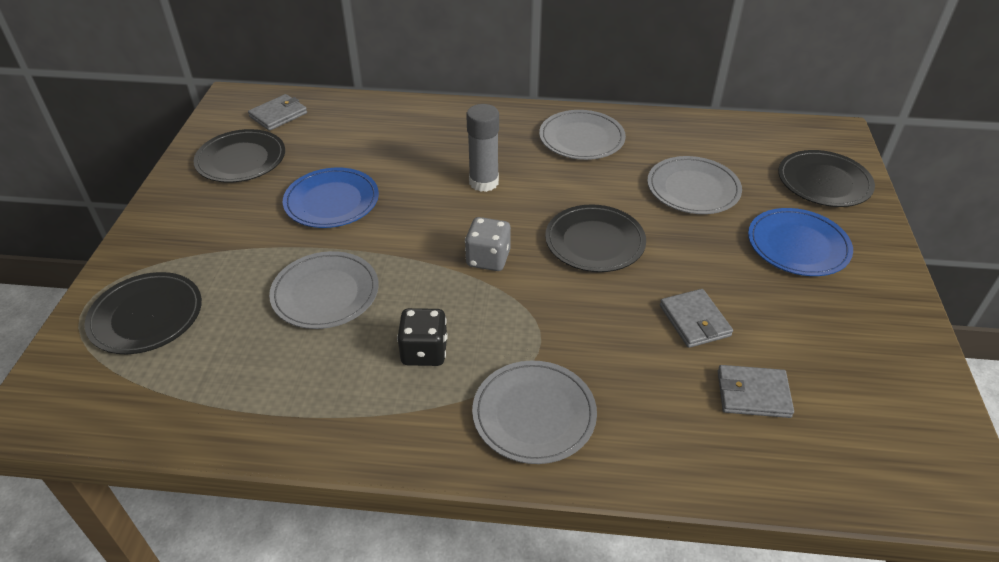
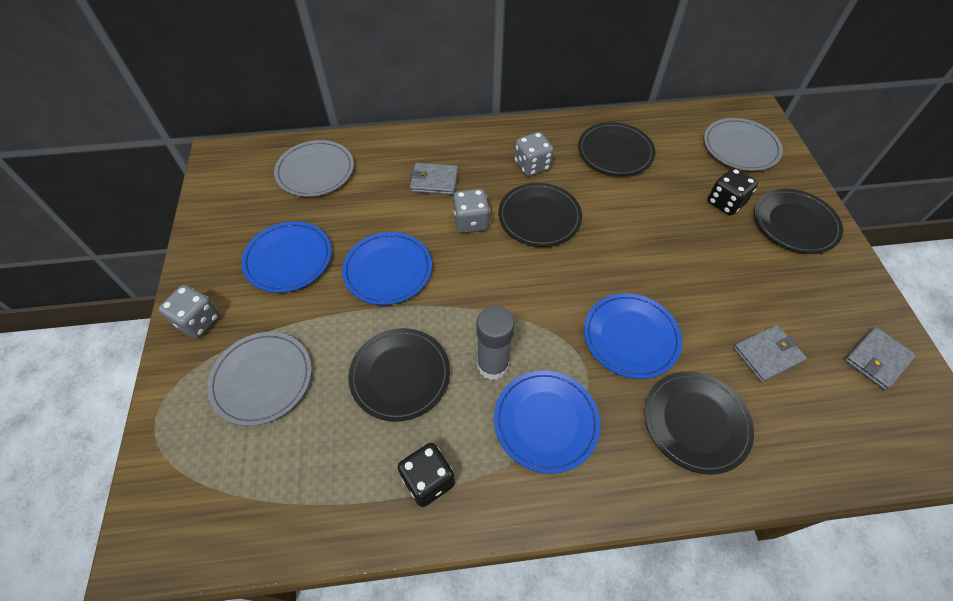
black dice: [397,308,448,366] = 1 -> [398,443,455,507] [707,168,758,216] = 2
black plate: [85,272,202,354] [194,129,285,183] [545,204,646,272] [778,150,875,207] = 4 -> [348,328,450,422] [498,183,582,247] [578,122,655,176] [645,371,754,475] [754,189,843,254] = 5
blue plate: [283,168,379,228] [748,208,853,276] = 2 -> [241,221,332,293] [342,232,432,305] [494,371,601,474] [584,293,682,379] = 4
grey dice: [465,217,511,271] = 1 -> [159,285,220,339] [453,189,490,233] [514,132,554,176] = 3
grey plate: [269,251,379,329] [472,361,597,464] [539,110,626,160] [647,156,742,214] = 4 -> [207,332,312,426] [274,140,354,197] [704,118,783,171] = 3

